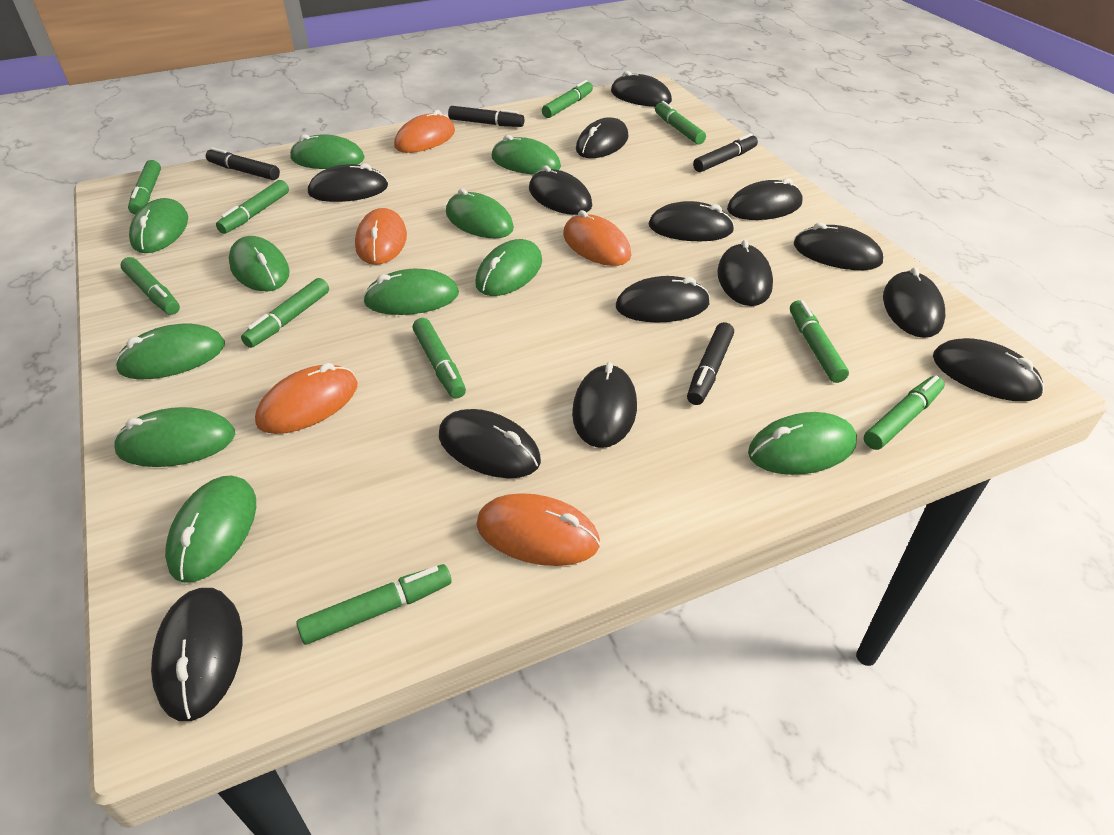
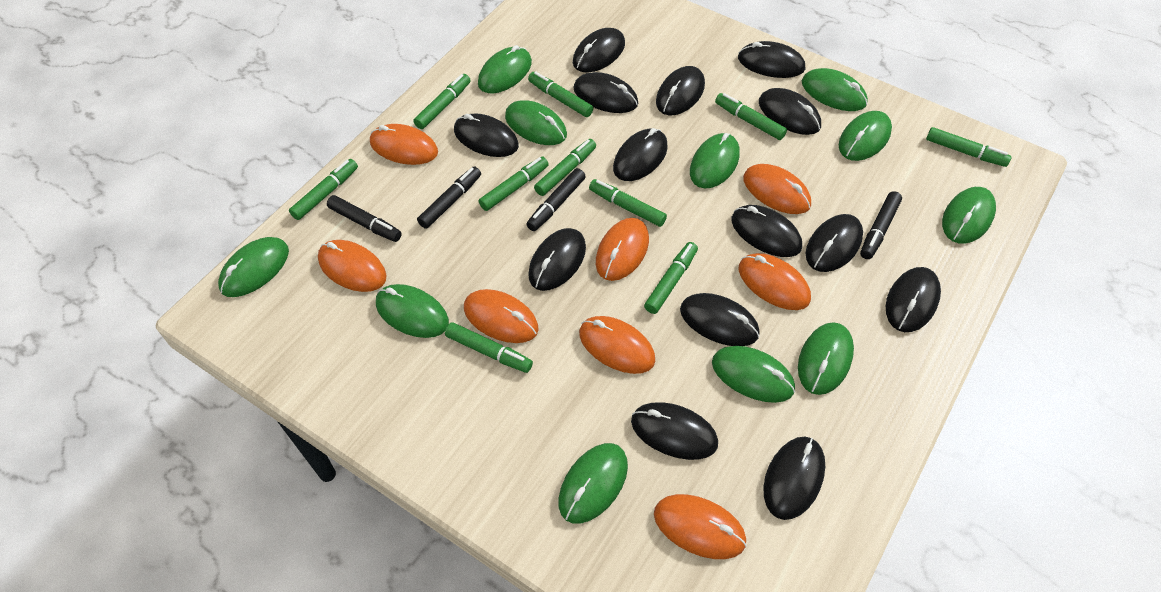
orange mouse: [255,363,358,434] [355,208,407,265] [394,110,455,153] [476,493,600,566] [563,210,631,266] = 5 -> [318,240,387,292] [370,124,438,165] [464,289,538,343] [579,316,655,374] [596,218,649,281] [654,494,747,559] [739,253,811,310] [743,164,811,214] = 8

